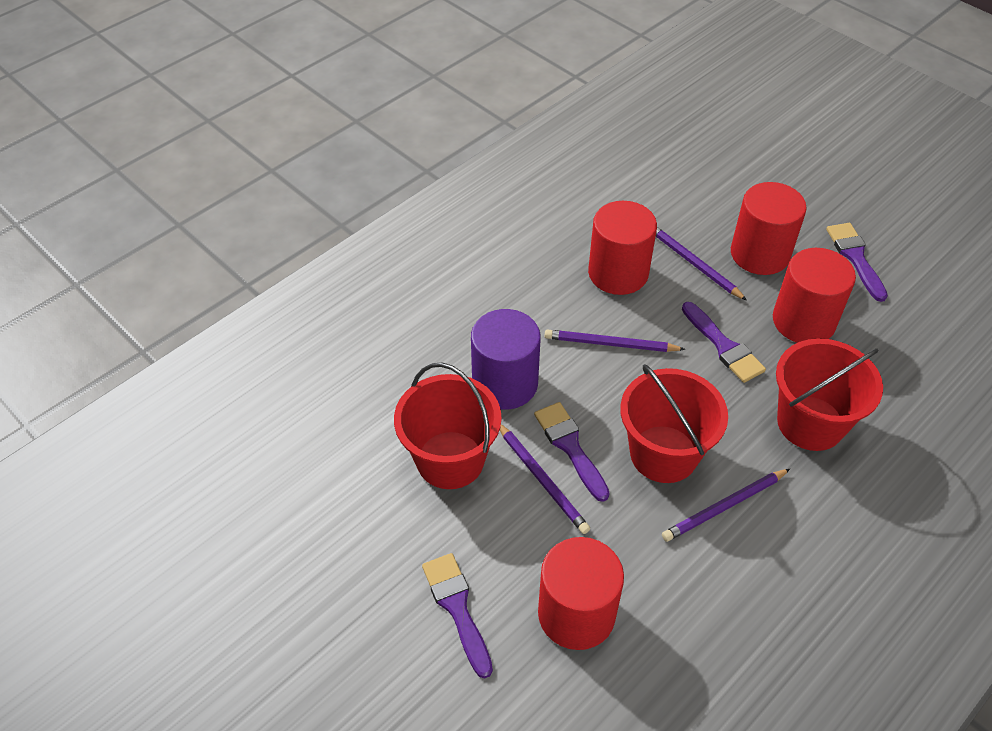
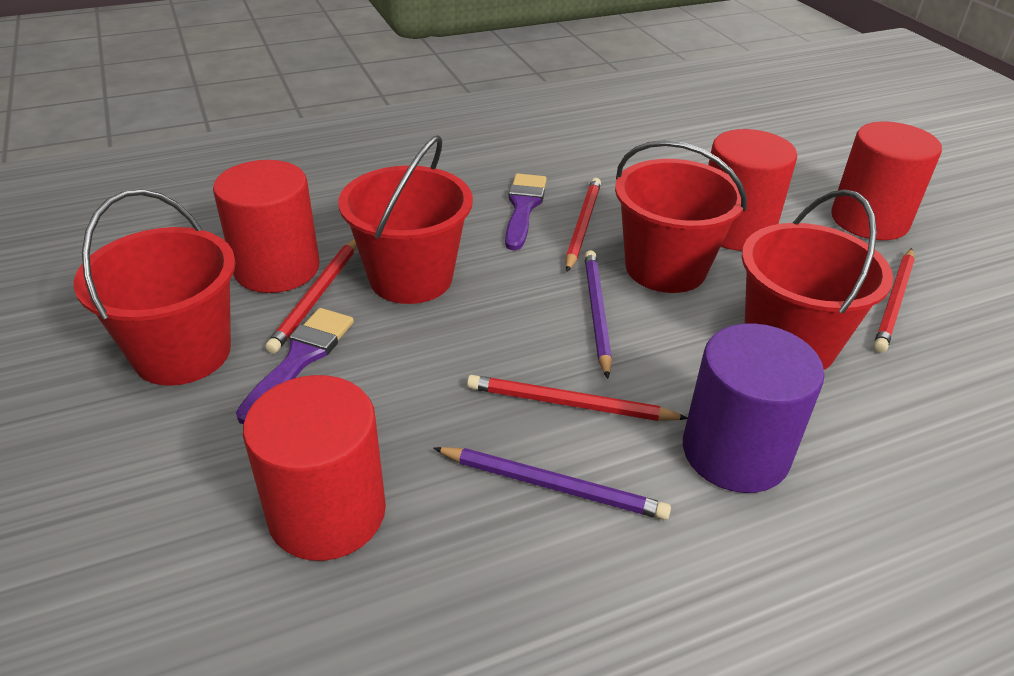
purple brush: [422,553,493,679] [534,402,610,502] [682,302,766,383] [826,223,888,302] = 4 -> [236,308,354,424] [505,173,547,251] = 2
purple pencil: [500,424,590,534] [544,329,685,352] [656,227,747,301] [662,469,790,542] = 4 -> [434,447,671,520] [584,250,612,379] = 2
red bucket: [394,363,502,489] [620,364,728,483] [776,338,883,451] = 3 -> [74,189,236,386] [338,135,473,304] [615,140,747,293] [742,189,893,370] = 4
red pencil: none = 0 -> [265,239,356,353] [467,375,687,421] [566,178,601,272] [873,248,915,353] = 4

